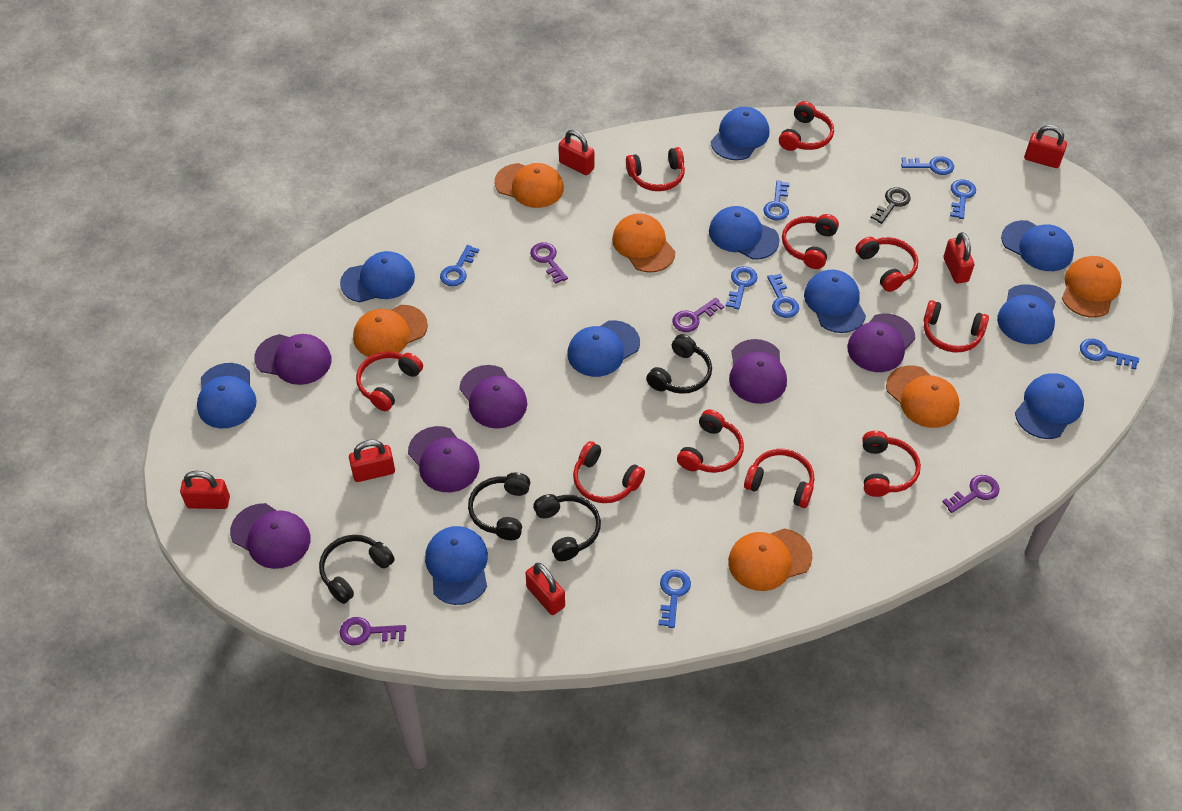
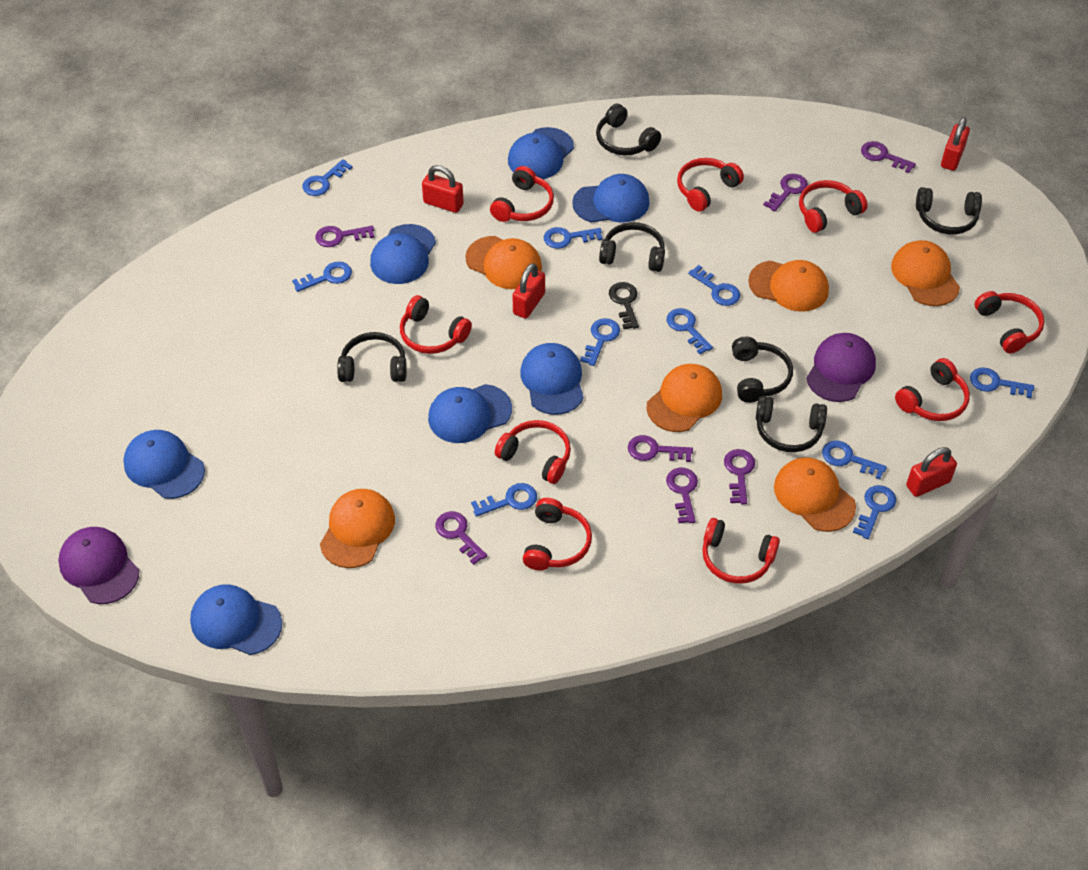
black headphones: [319,535,395,604] [468,472,530,540] [533,494,601,561] [646,334,712,394] = 4 -> [337,332,407,382] [596,103,661,155] [599,222,665,272] [732,336,793,403] [756,396,827,452] [916,187,982,234] = 6
blue cap: [197,363,257,428] [340,251,415,302] [425,526,488,605] [567,320,640,377] [709,206,780,260] [711,107,770,160] [804,270,866,333] [997,284,1056,344] [1001,220,1074,271] [1015,373,1084,439] = 10 -> [123,430,205,499] [190,584,282,655] [370,224,436,284] [428,384,512,443] [508,127,574,179] [520,343,584,415] [572,174,650,223] = 7
blue key: [440,245,479,286] [658,570,691,628] [726,266,758,310] [763,180,790,220] [767,274,799,318] [901,156,954,175] [950,180,976,219] [1080,339,1139,370] = 8 -> [292,261,352,292] [302,159,353,196] [471,483,537,517] [544,227,603,249] [580,318,620,366] [667,308,713,354] [688,265,740,306] [822,440,887,479] [853,485,896,539] [970,367,1034,398] = 10
purple cap: [230,503,311,569] [254,334,332,385] [408,426,480,492] [459,365,527,429] [729,339,787,404] [847,314,915,372] = 6 -> [58,527,139,604] [806,333,876,402] = 2
purple key: [340,617,406,646] [530,242,568,284] [672,298,724,332] [942,475,1000,513] = 4 -> [315,226,374,247] [436,511,487,565] [628,435,693,462] [666,468,698,523] [724,449,755,504] [763,174,808,212] [861,141,916,173] = 7
red headphones: [356,351,423,411] [573,441,645,503] [626,147,685,191] [677,409,744,473] [744,449,814,508] [779,101,834,151] [782,214,839,269] [856,237,918,292] [862,431,921,497] [923,300,989,352] = 10 -> [400,295,472,354] [490,166,554,222] [495,420,571,484] [523,498,592,570] [677,158,744,212] [702,518,780,584] [799,180,867,233] [895,358,970,421] [974,291,1044,353] = 9
red padlock: [180,471,230,509] [349,440,395,482] [526,563,565,615] [559,130,594,175] [943,232,974,284] [1024,125,1067,168] = 6 -> [422,165,464,213] [513,263,545,319] [906,447,957,497] [941,117,970,171] = 4

